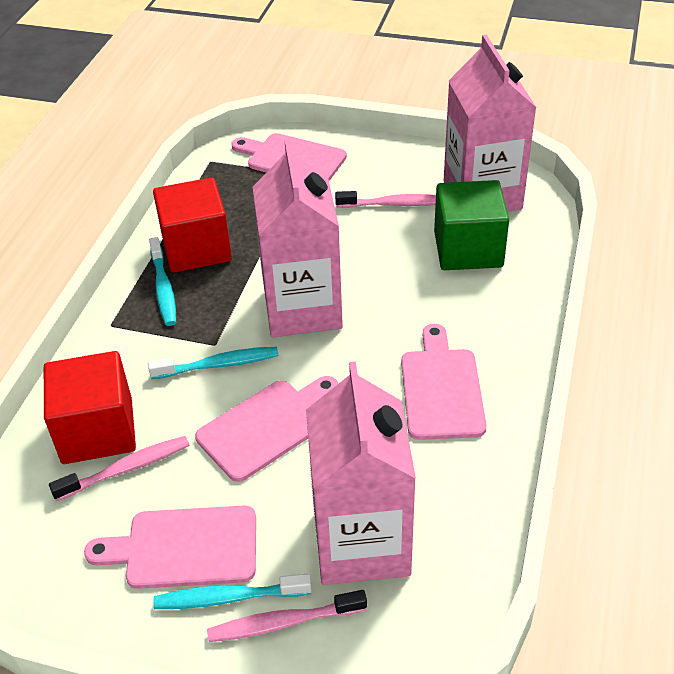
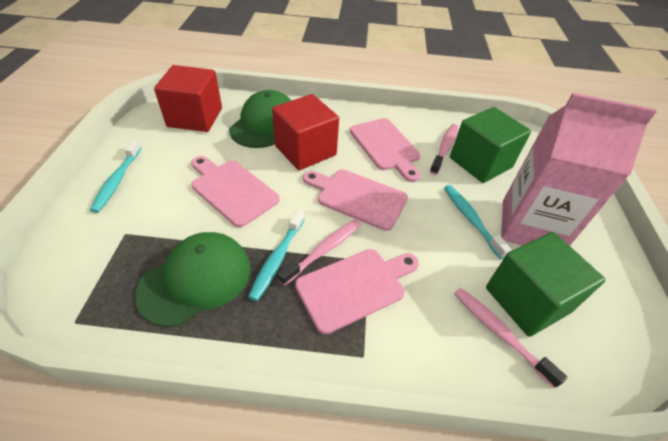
green cap: none = 0 -> [135,232,251,327] [229,90,292,148] = 2
green cube: [434,180,509,270] = 1 -> [450,107,531,183] [486,232,605,337] = 2
pink carton: [253,140,343,337] [306,361,416,585] [444,35,537,212] = 3 -> [501,93,657,246] = 1

